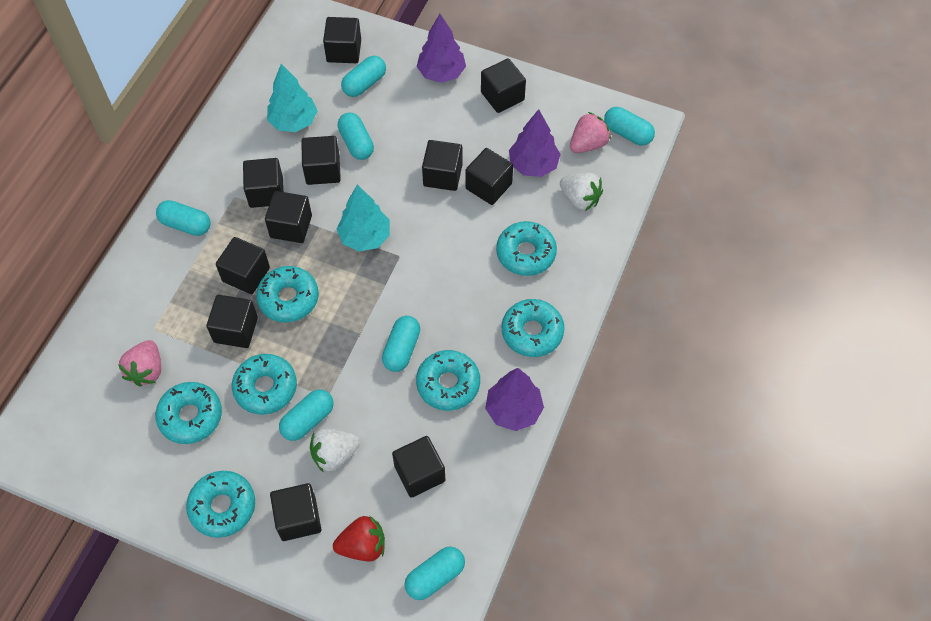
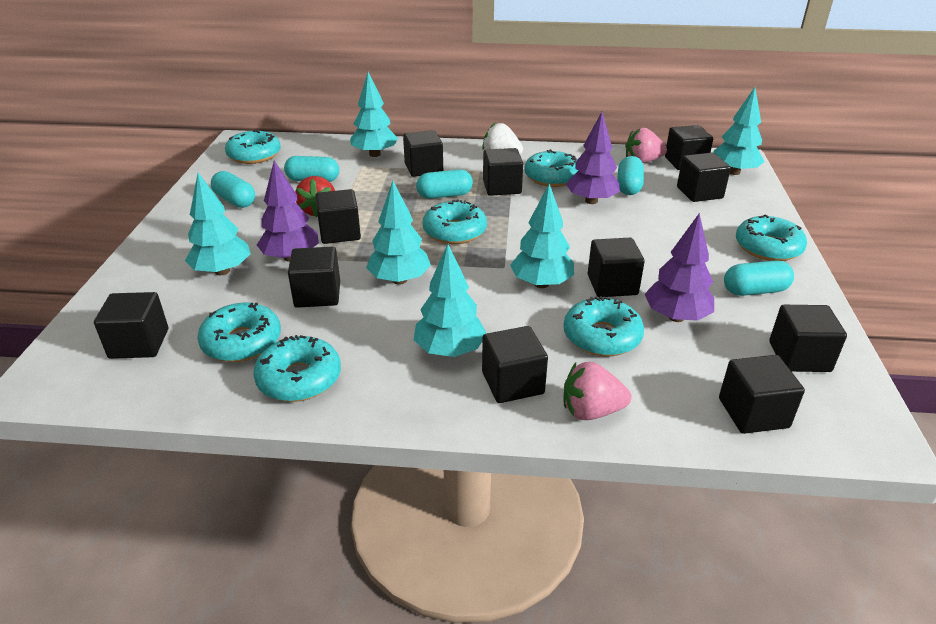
turquoise capsule: [156,200,211,236] [279,389,334,441] [338,113,374,160] [341,56,386,97] [382,316,420,372] [404,547,465,600] [604,107,655,145] = 7 -> [211,171,255,208] [284,156,339,182] [416,169,473,199] [617,156,644,195] [724,260,794,296] = 5
turquoise tree: [267,64,317,132] [337,184,390,251] = 2 -> [185,173,251,275] [350,72,398,157] [366,181,431,285] [414,244,487,357] [510,184,574,288] [713,87,765,175] = 6
white strawberry: [310,428,360,473] [560,173,603,211] = 2 -> [482,123,523,155] = 1

